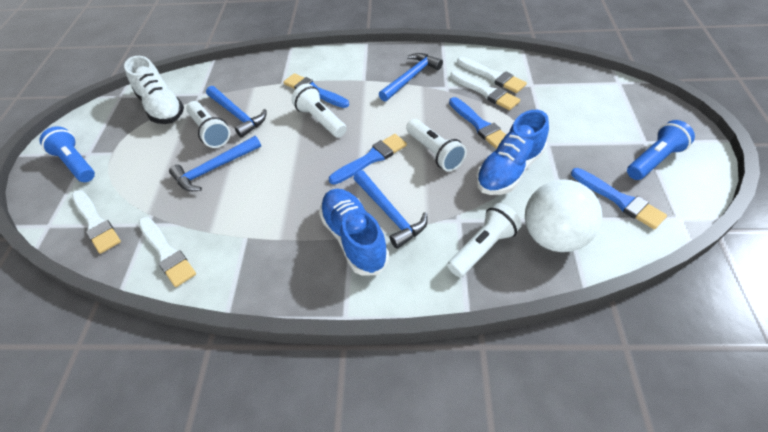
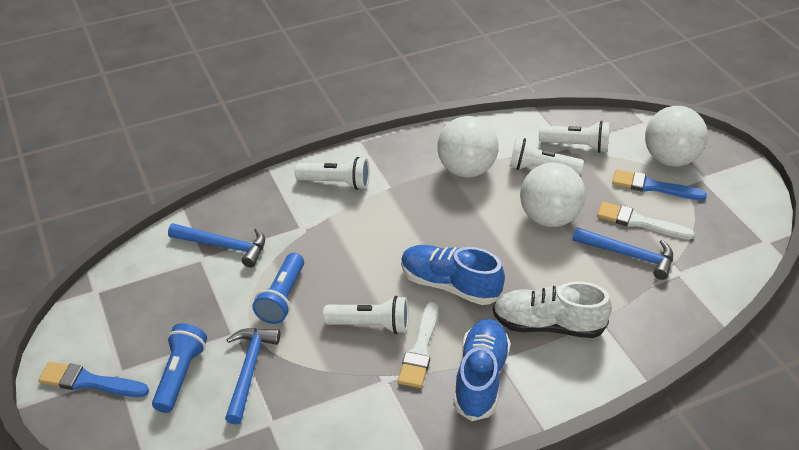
blue brush: [283,73,349,108] [329,134,407,185] [449,97,506,149] [571,168,667,229] = 4 -> [38,361,149,397] [612,169,707,200] = 2
blue hammer: [169,136,261,191] [206,86,266,138] [353,170,428,249] [379,53,443,102] = 4 -> [168,223,265,268] [225,328,280,425] [573,227,673,280] = 3
white ball: [525,179,602,252] = 1 -> [437,116,499,178] [520,163,586,227] [645,106,708,167] = 3
white brush: [72,190,121,254] [138,217,196,287] [450,71,520,110] [457,57,527,93] = 4 -> [398,302,438,388] [597,202,695,240] = 2

